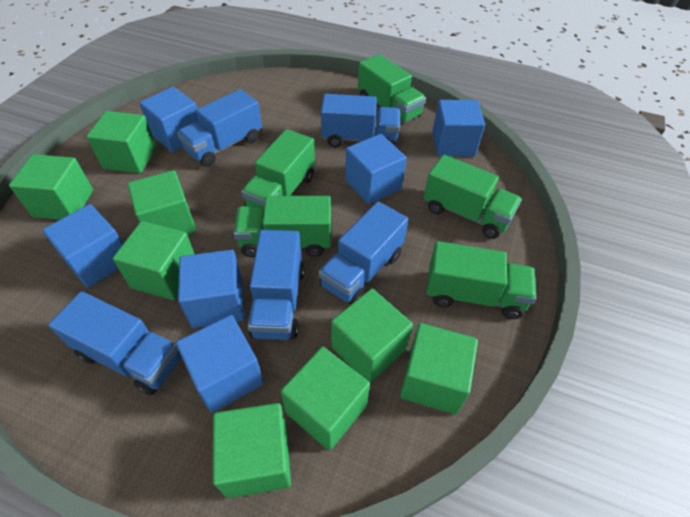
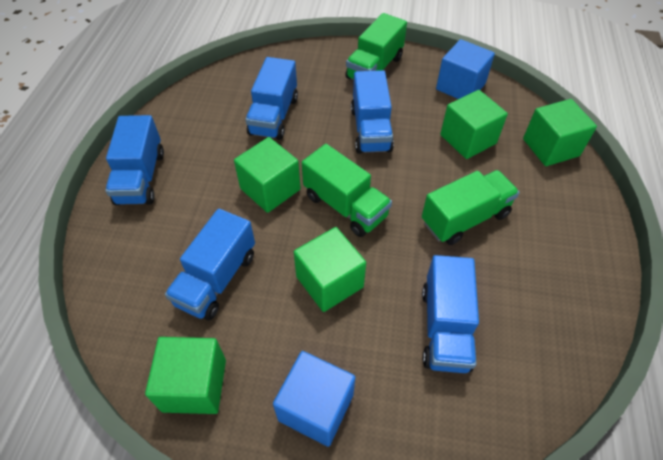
blue cube: [42,204,123,288] [139,87,199,152] [176,315,264,413] [178,250,245,328] [345,134,407,204] [432,100,485,156] = 6 -> [273,351,355,447] [436,39,495,99] = 2
green cube: [9,154,93,220] [86,111,157,174] [113,221,194,300] [127,170,196,234] [213,403,291,498] [281,347,370,451] [331,289,413,383] [400,323,478,414] = 8 -> [145,337,226,414] [234,137,301,213] [294,227,366,312] [440,90,508,159] [523,99,597,166] = 5
green truck: [233,196,331,257] [241,129,315,208] [358,54,426,126] [423,155,522,239] [426,241,536,319] = 5 -> [302,144,392,237] [345,13,407,80] [422,170,520,245] = 3

